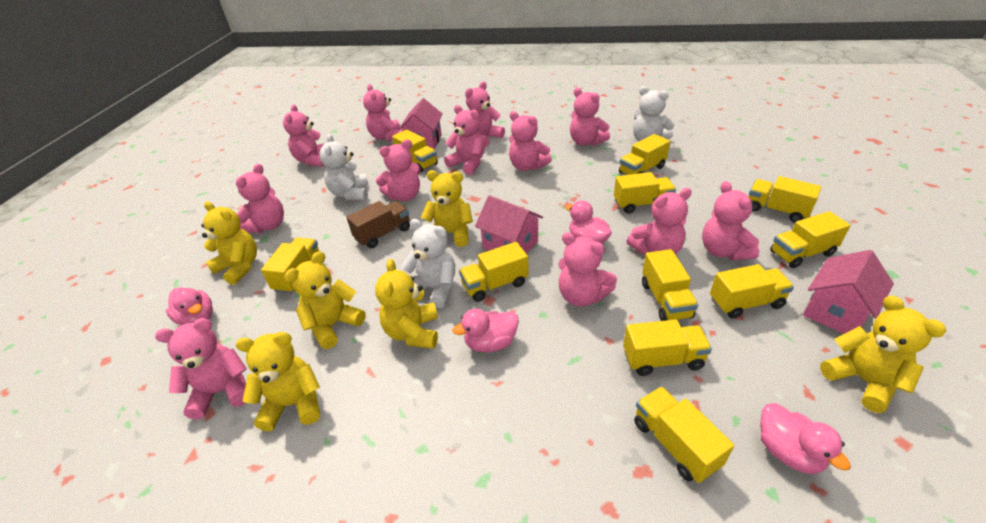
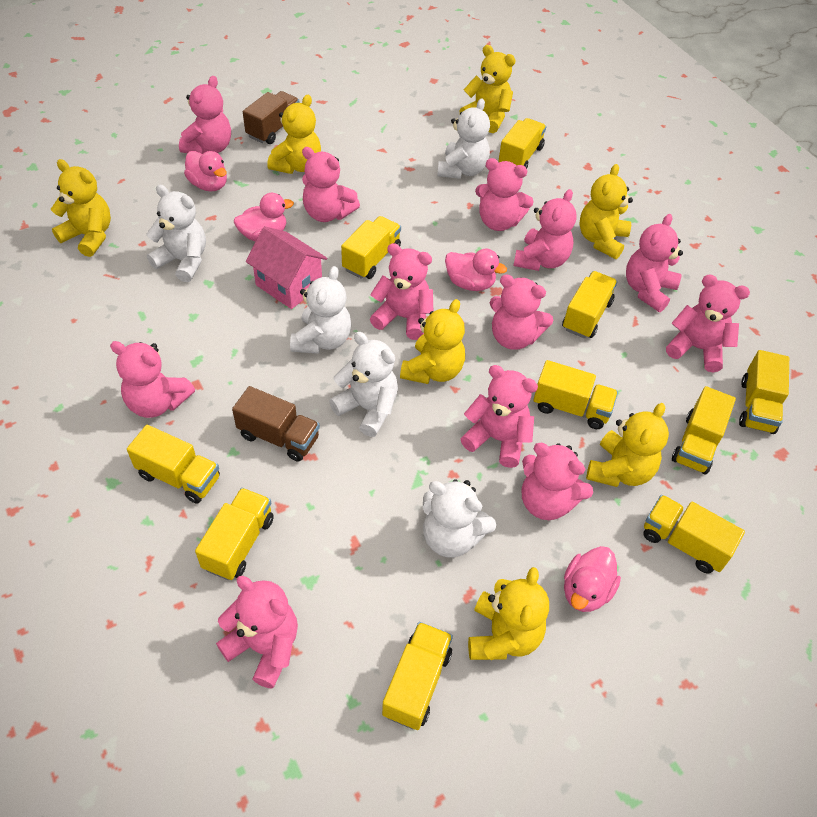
brown truck: [346,201,410,248] = 1 -> [232,386,320,462] [243,91,300,144] = 2
pink house: [398,98,443,149] [475,195,543,254] [803,250,894,334] = 3 -> [246,226,327,309] = 1
white teddy bear: [319,134,369,200] [401,219,455,308] [633,86,675,142] = 3 -> [146,185,206,282] [290,266,351,354] [329,332,398,437] [423,479,496,558] [437,98,490,179] = 5
yellow teddy bear: [202,201,257,285] [236,332,320,431] [284,251,366,349] [375,259,438,349] [421,170,473,247] [820,296,946,413] = 6 -> [51,159,111,257] [267,95,321,174] [400,299,465,384] [459,45,516,133] [468,567,549,660] [579,164,633,259] [586,403,669,487] = 7
yellow truck: [261,238,319,294] [392,129,438,173] [459,242,529,302] [614,172,676,214] [619,134,670,175] [623,319,712,376] [634,386,734,483] [642,249,698,321] [710,264,794,319] [749,176,821,223] [770,211,851,268] = 11 -> [127,425,220,504] [195,488,274,580] [341,216,401,279] [382,622,453,730] [499,118,546,169] [533,360,618,429] [562,271,618,338] [643,495,745,574] [672,386,736,474] [739,350,789,434] = 10

